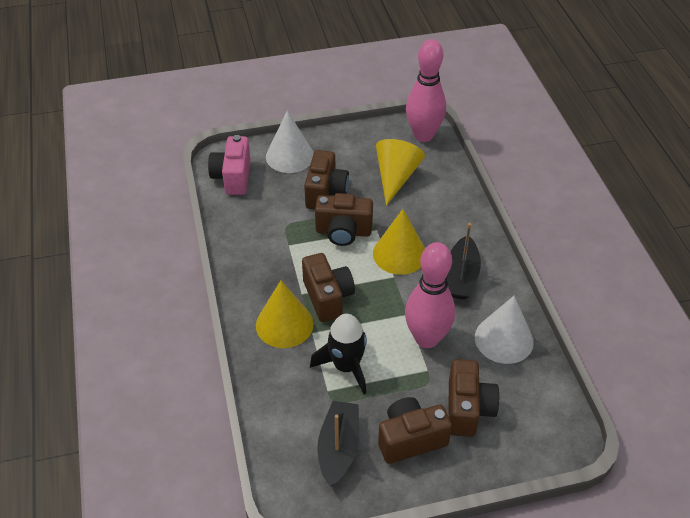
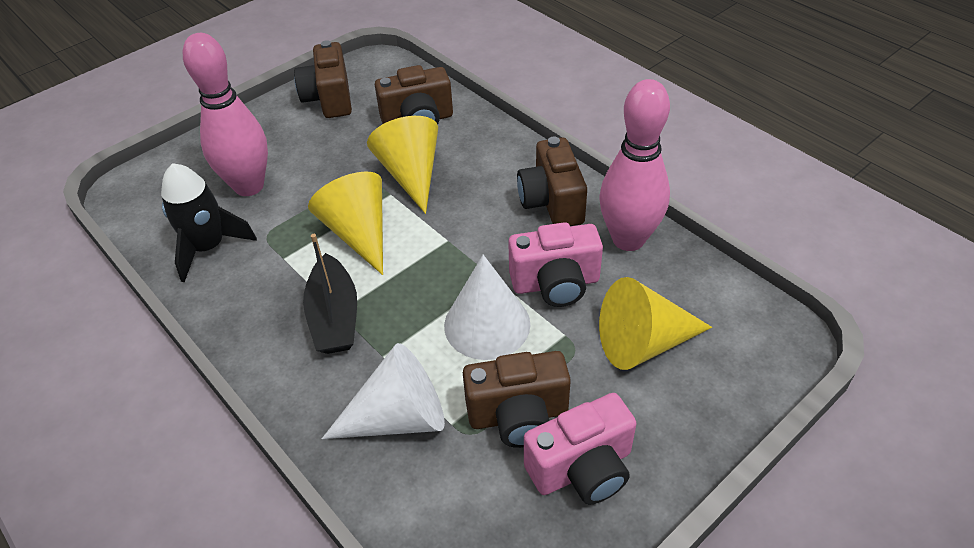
black boat: [317,401,359,487] [446,223,481,300] = 2 -> [303,234,357,354] = 1
brown camera: [302,253,355,322] [304,150,349,210] [315,193,373,246] [378,397,452,464] [448,359,500,437] = 5 -> [294,40,352,118] [375,65,453,125] [463,351,571,448] [517,137,587,226] = 4
pink camera: [208,135,251,195] = 1 -> [508,222,603,307] [524,393,637,505] = 2

